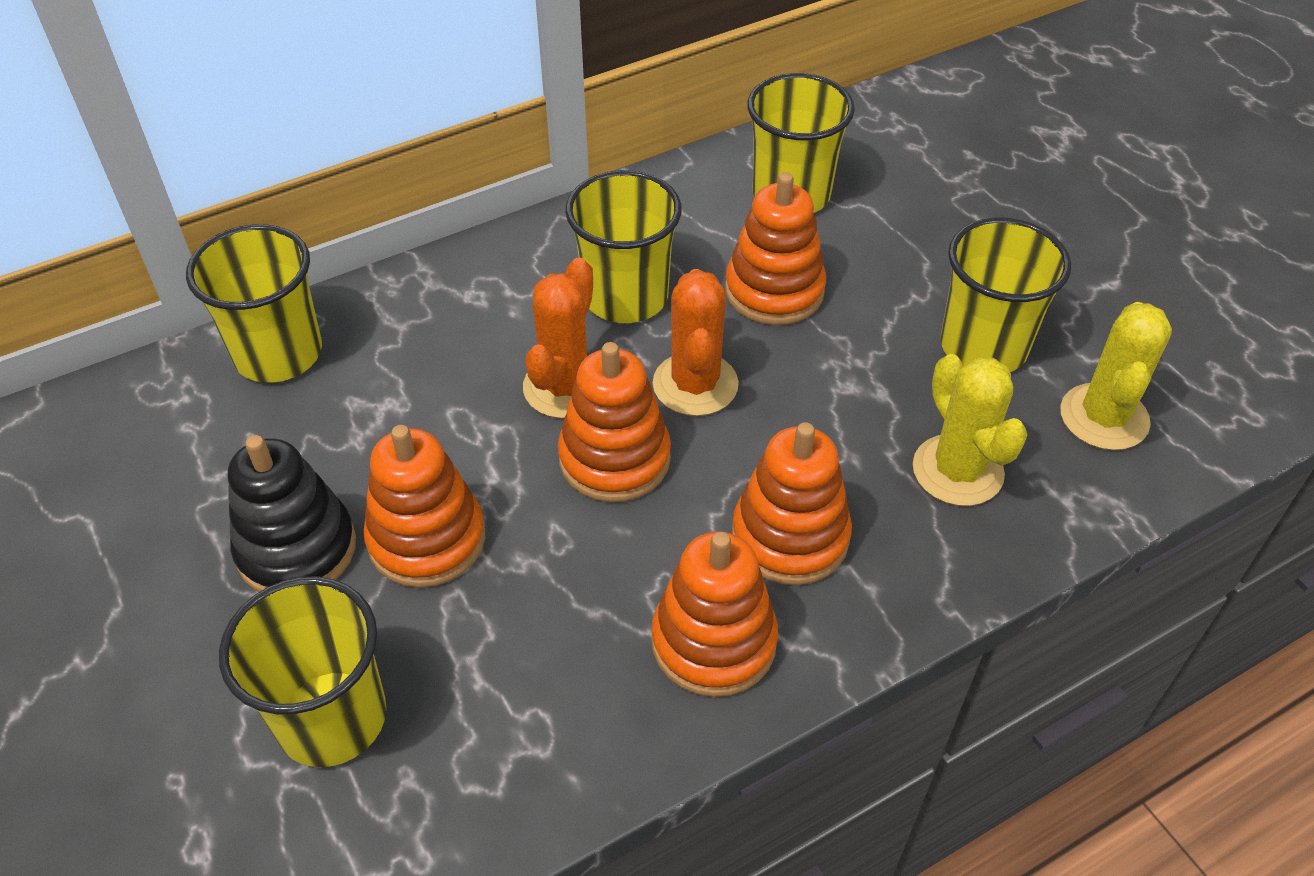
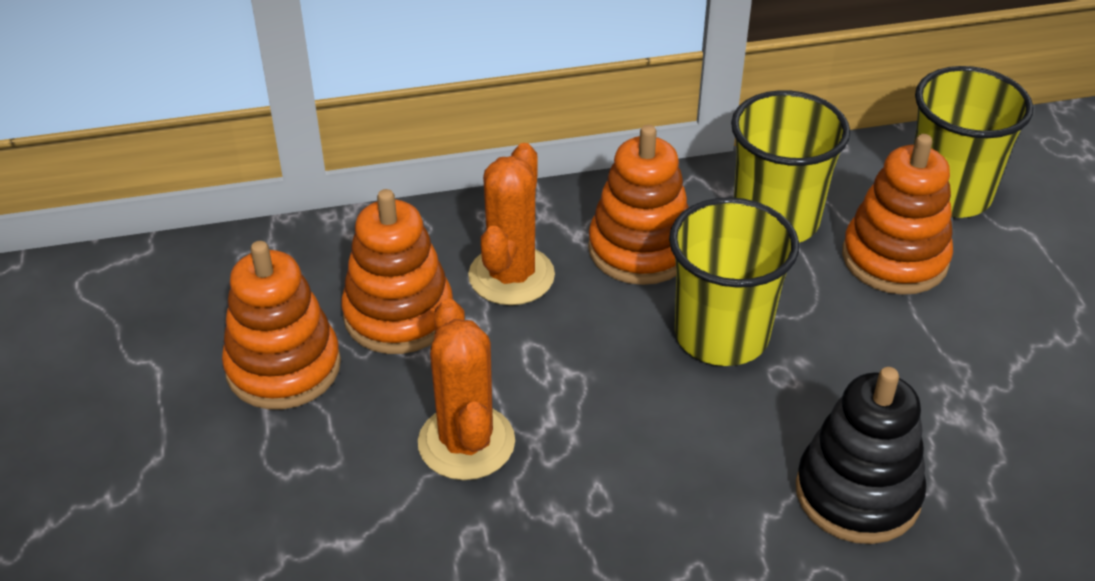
orange stacking toy: [363,425,486,588] [558,342,671,502] [651,532,778,697] [725,172,826,325] [732,422,852,585] = 5 -> [222,241,341,409] [341,189,453,354] [588,125,689,285] [842,134,953,295] = 4
yellow cactus: [913,354,1027,506] [1060,302,1172,450] = 2 -> none = 0
yellow cup: [186,224,322,383] [219,577,386,767] [565,170,682,323] [747,73,855,213] [940,217,1071,372] = 5 -> [669,197,799,366] [731,90,850,243] [914,66,1033,218] = 3

